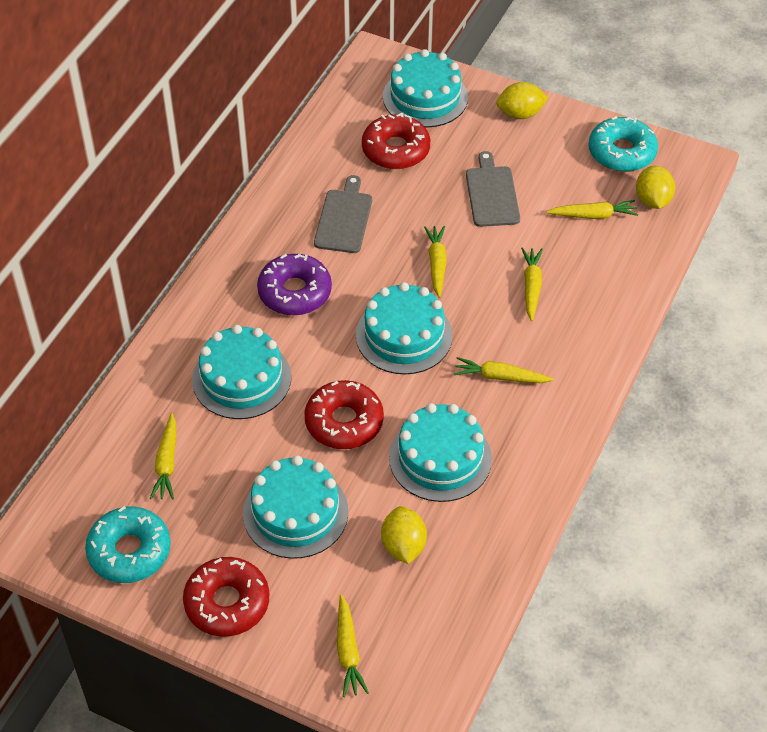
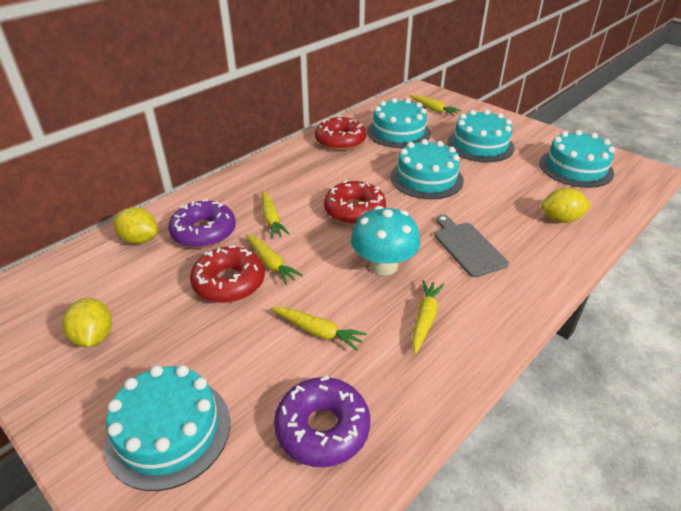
grey cutting board: [314,175,372,253] [466,151,520,227] = 2 -> [434,215,509,277] = 1
purple donut: [257,254,332,315] = 1 -> [168,199,236,248] [274,376,370,467] = 2
turquoise donut: [85,506,171,583] [588,116,658,172] = 2 -> none = 0
turquoise mushroom: none = 0 -> [351,206,420,275] = 1
yellow carrot: [150,413,176,500] [337,594,369,697] [424,226,447,298] [454,357,554,383] [521,247,543,321] [546,200,638,219] = 6 -> [245,234,303,285] [262,191,290,239] [271,307,367,351] [409,95,461,116] [412,280,444,354] = 5

